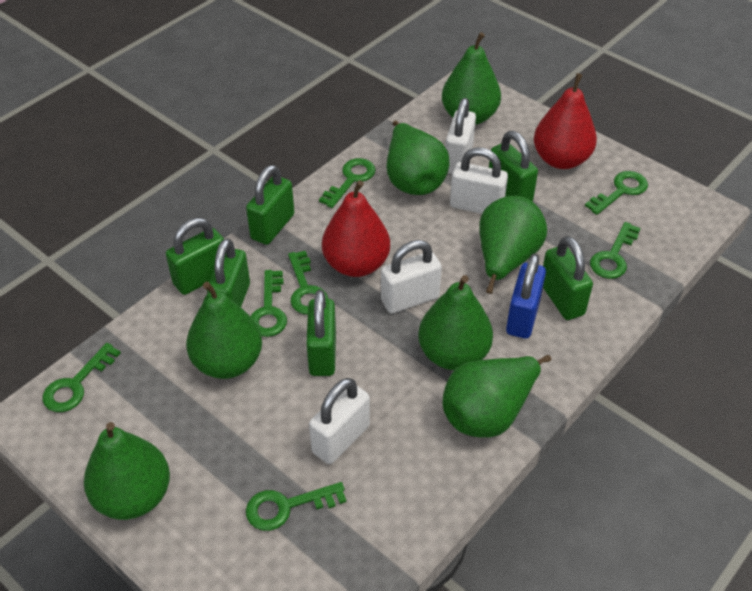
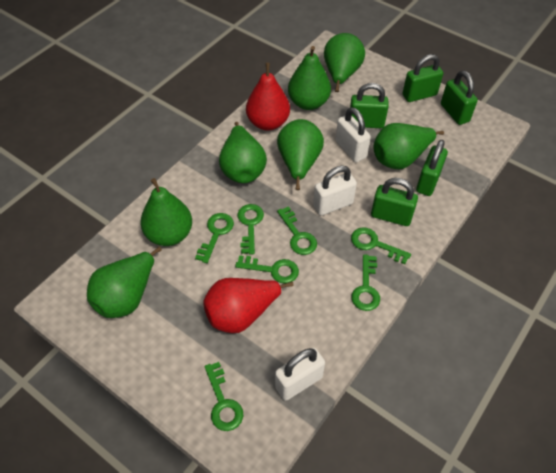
blue padlock: [506,254,546,339] = 1 -> none = 0
green padlock: [166,218,224,295] [207,238,250,307] [246,165,294,245] [306,290,336,376] [489,131,538,201] [543,236,593,320] = 6 -> [350,83,389,128] [371,178,418,226] [403,54,443,102] [416,140,448,196] [441,70,478,125] = 5
white padlock: [309,378,370,464] [381,240,442,314] [445,98,476,174] [450,148,508,214] = 4 -> [275,348,325,401] [313,165,357,216] [336,107,371,162] = 3

